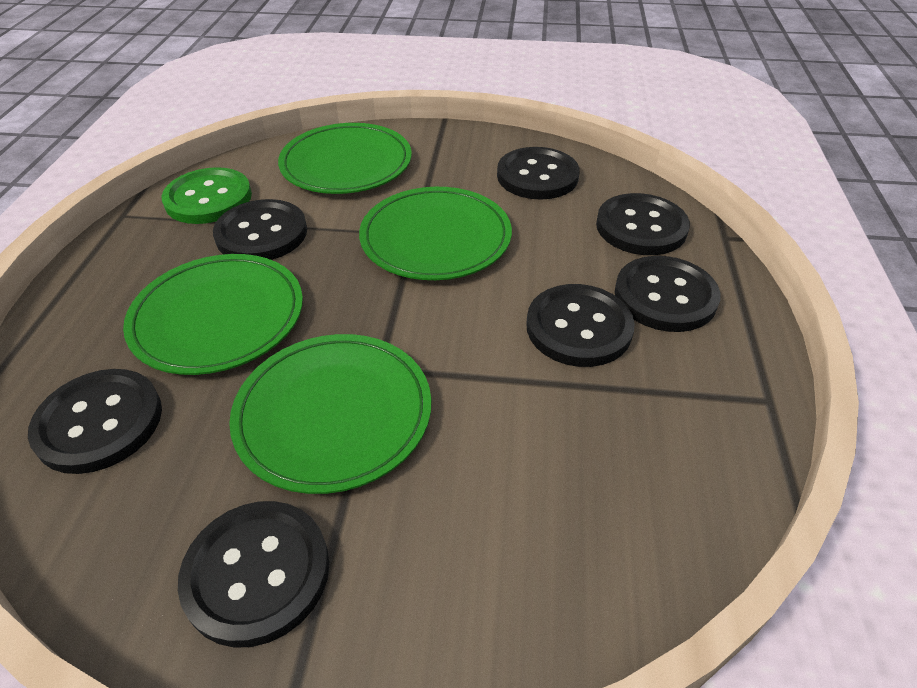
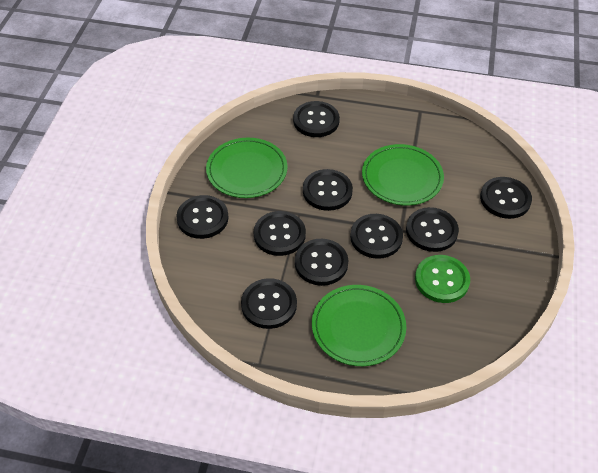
black button: [28,369,162,474] [178,501,329,648] [213,199,307,260] [497,147,580,200] [526,284,635,367] [596,193,690,255] [615,256,720,332] = 7 -> [176,195,229,239] [241,278,297,329] [254,211,306,256] [293,101,340,137] [295,239,348,286] [303,169,353,211] [350,214,403,259] [406,207,459,252] [480,177,532,219] = 9
green plate: [123,254,303,375] [229,334,431,494] [278,123,412,194] [359,187,512,280] = 4 -> [206,138,287,198] [312,285,406,366] [362,144,444,206] = 3

